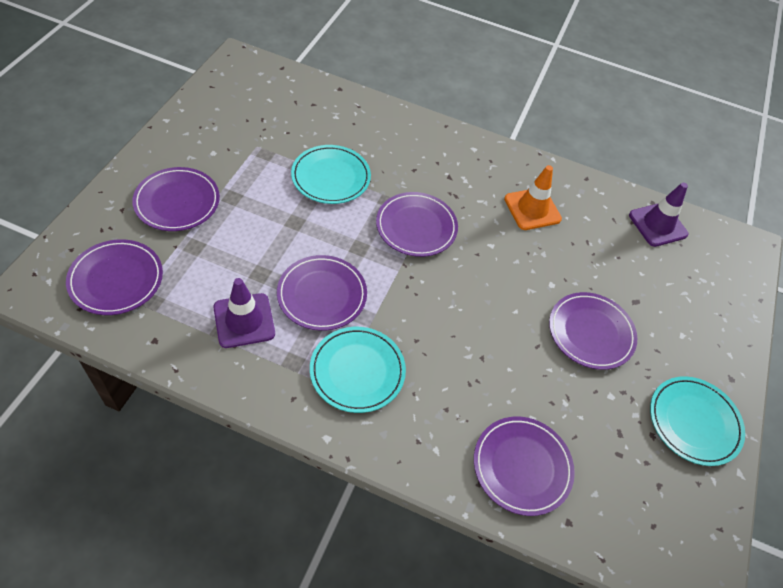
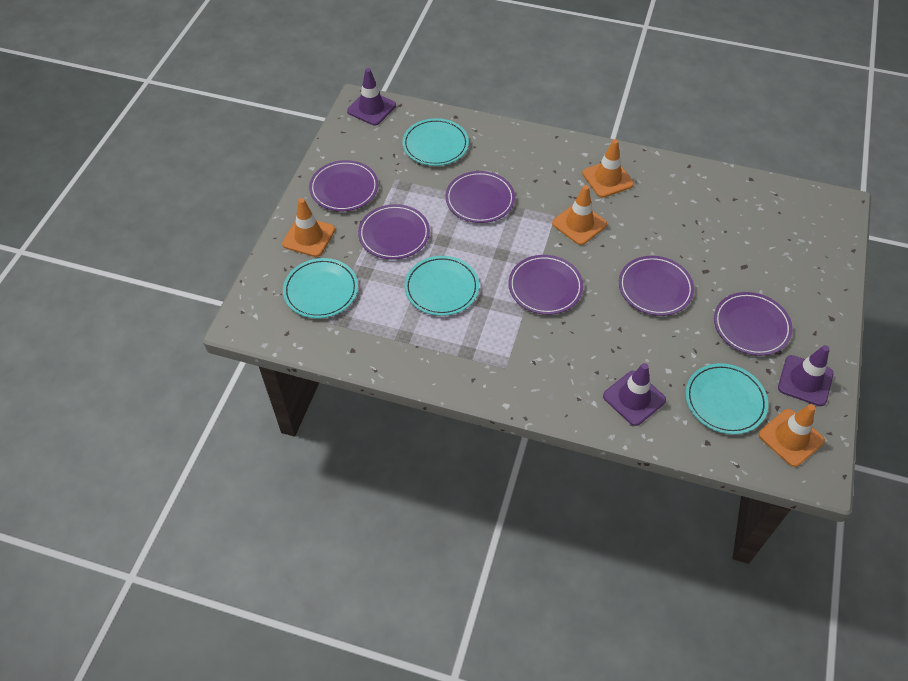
orange traffic cone: [504,165,562,230] = 1 -> [282,198,335,257] [552,185,607,245] [582,139,634,198] [759,404,825,467] = 4
purple traffic cone: [213,278,275,348] [629,183,689,247] = 2 -> [347,68,396,125] [603,363,666,426] [778,345,833,406] = 3
turquoise plate: [291,145,371,204] [310,327,406,413] [650,376,745,466] = 3 -> [283,258,358,318] [402,118,469,166] [404,256,479,316] [685,363,768,434] = 4

